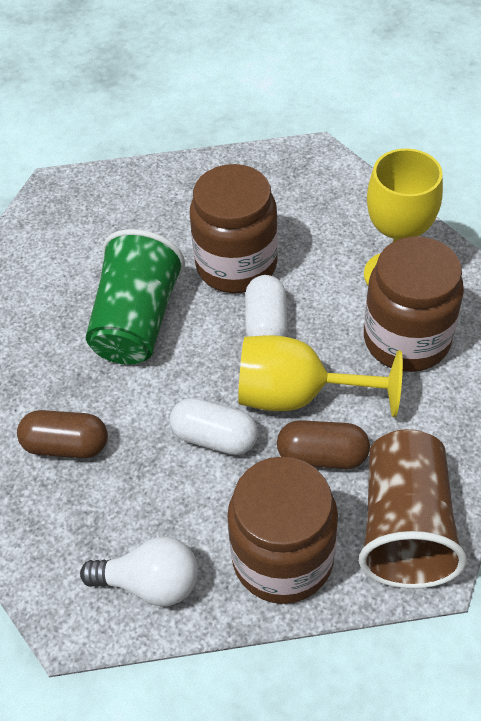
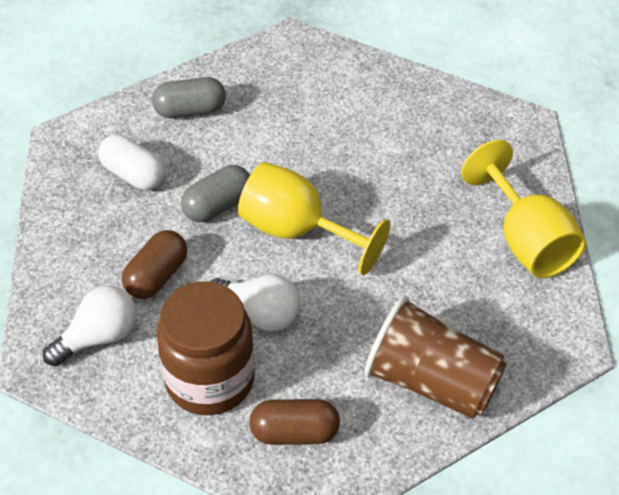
brown jar: [190,164,278,293] [227,456,338,604] [364,236,464,372] = 3 -> [157,281,255,415] = 1
green cup: [86,229,185,365] = 1 -> none = 0
grey capsule: none = 0 -> [152,77,226,118] [181,165,250,222] = 2
white capsule: [170,398,258,455] [245,275,288,337] = 2 -> [98,135,165,190] = 1
white light bulb: [80,536,198,607] = 1 -> [43,286,136,366] [211,274,300,332] = 2

